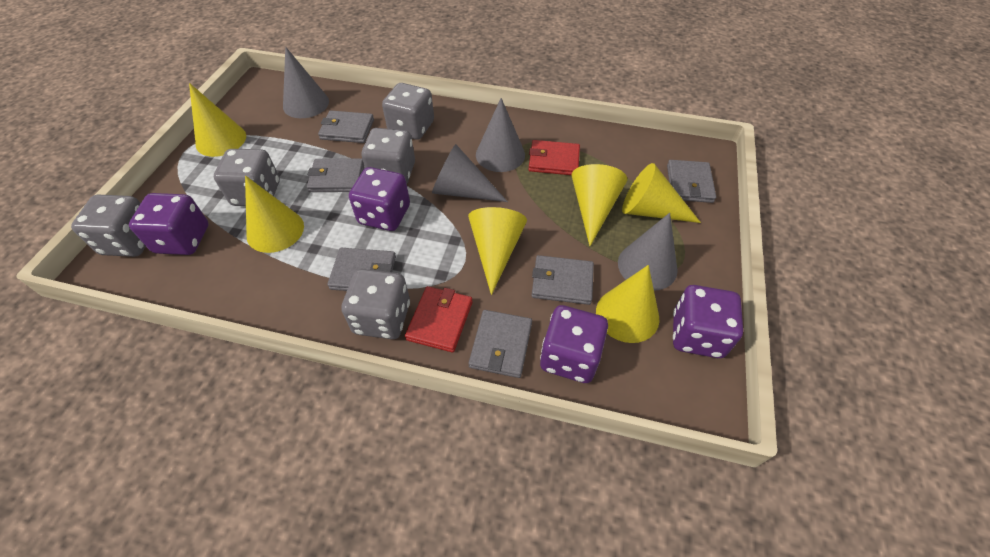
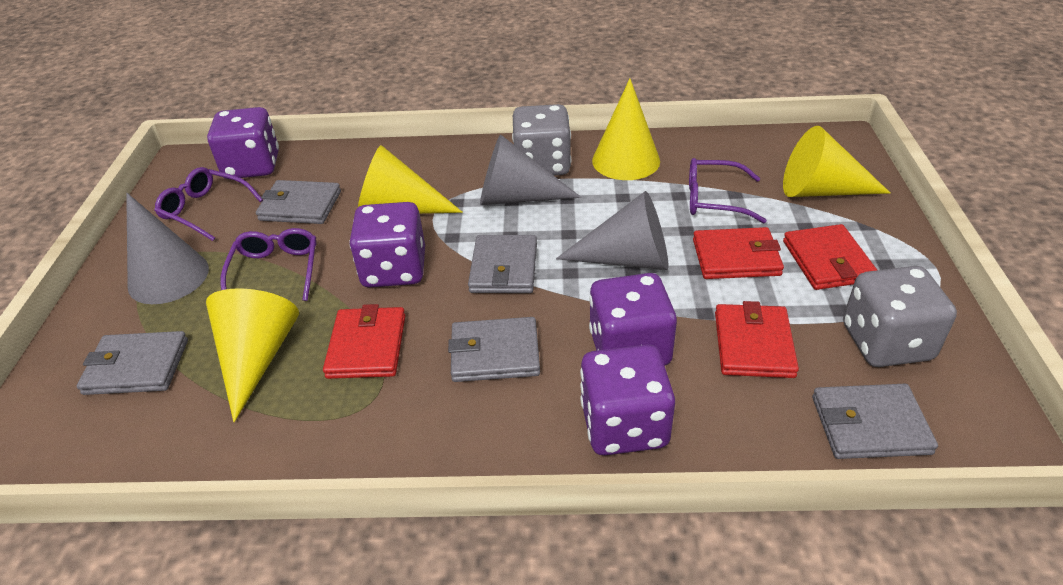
grey cone: [283,47,329,118] [432,144,508,202] [476,98,525,172] [618,213,678,291] = 4 -> [126,193,209,304] [480,134,581,205] [556,191,668,270] = 3
grey dice: [71,195,146,257] [214,149,280,206] [341,269,410,339] [362,128,415,183] [382,83,434,140] = 5 -> [512,104,571,176] [843,266,957,367] = 2
grey wallet: [307,158,364,192] [318,110,374,143] [327,248,396,291] [469,310,532,378] [532,255,594,305] [667,160,716,203] = 6 -> [77,331,188,395] [256,180,341,224] [448,317,540,382] [468,235,537,293] [812,384,938,459] = 5
purple glasses: none = 0 -> [154,167,263,241] [220,228,317,301] [689,158,767,224] = 3
red wallet: [405,286,473,352] [528,140,580,175] = 2 -> [323,304,405,379] [693,227,784,279] [715,301,799,378] [783,224,877,290] = 4
yellow cone: [189,83,246,157] [245,175,304,253] [468,207,527,295] [571,164,627,246] [596,265,659,343] [622,163,701,223] = 6 -> [206,288,299,422] [358,145,463,214] [592,78,660,180] [783,126,890,197] = 4

